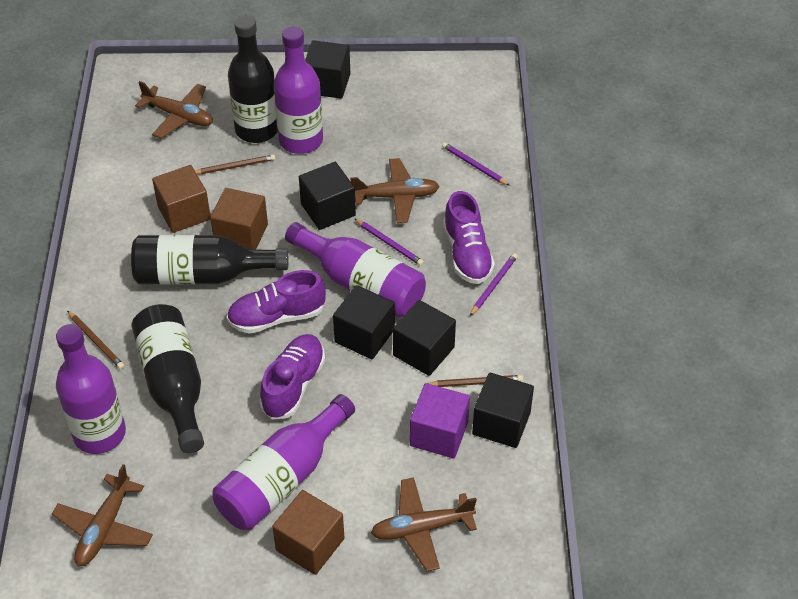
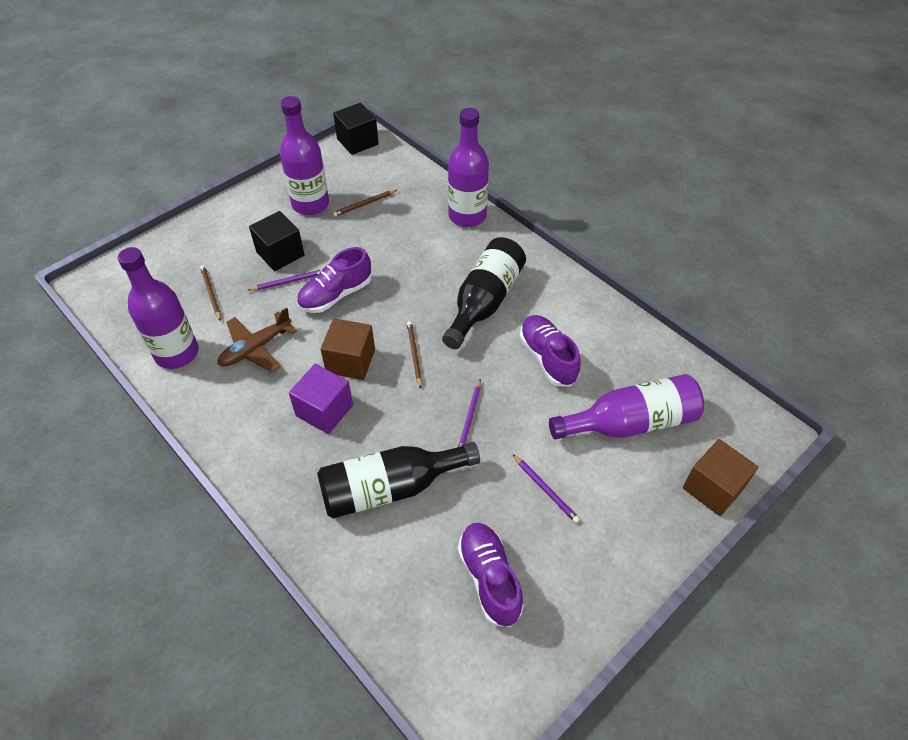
black bottle: [131,235,288,285] [131,304,204,453] [228,16,278,143] = 3 -> [317,442,480,519] [442,237,526,349] = 2
black cube: [299,162,356,230] [305,40,350,99] [333,285,395,359] [393,300,456,376] [472,373,534,448] = 5 -> [249,211,305,271] [333,103,379,155] = 2
brown cube: [152,165,210,233] [210,188,268,249] [272,490,344,575] = 3 -> [321,318,375,380] [683,439,758,516] = 2
brown plane: [52,464,153,566] [135,81,213,139] [350,158,440,223] [371,477,477,571] = 4 -> [218,307,297,372] = 1

